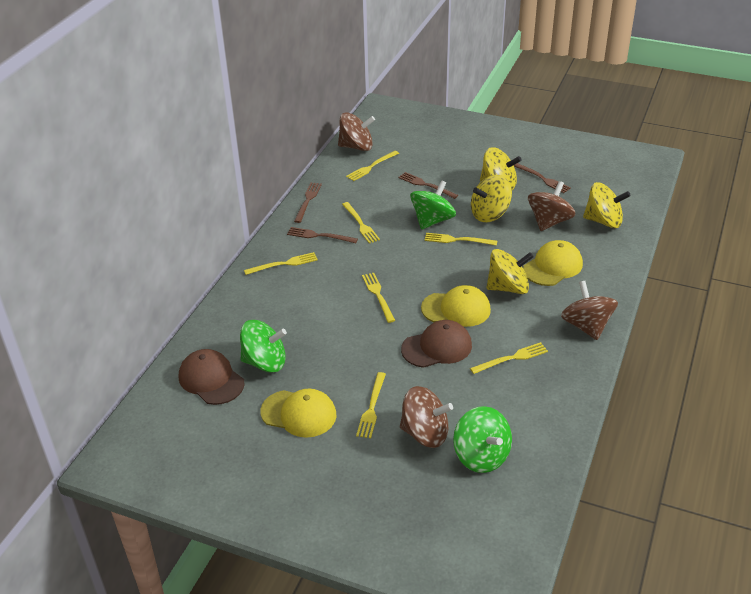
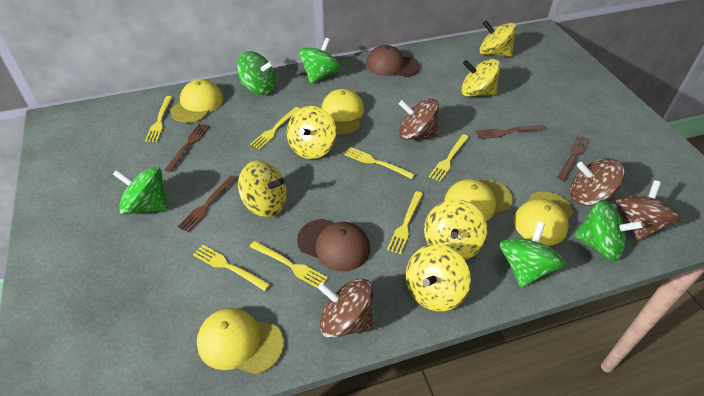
green spinning top: [240,320,287,373] [410,180,456,230] [453,406,512,473] = 3 -> [113,167,168,215] [237,51,276,95] [298,38,341,84] [500,221,565,288] [575,200,643,261] = 5
yellow cap: [260,389,337,438] [421,285,491,327] [523,240,583,286] = 3 -> [170,79,223,123] [197,308,284,375] [322,89,364,134] [444,179,513,221] [514,191,574,246] = 5
yellow spinning top: [471,175,512,222] [480,147,522,190] [486,249,534,294] [583,182,631,228] = 4 -> [238,161,287,217] [287,106,336,159] [406,244,471,311] [424,199,488,260] [461,59,500,97] [480,20,517,57] = 6

